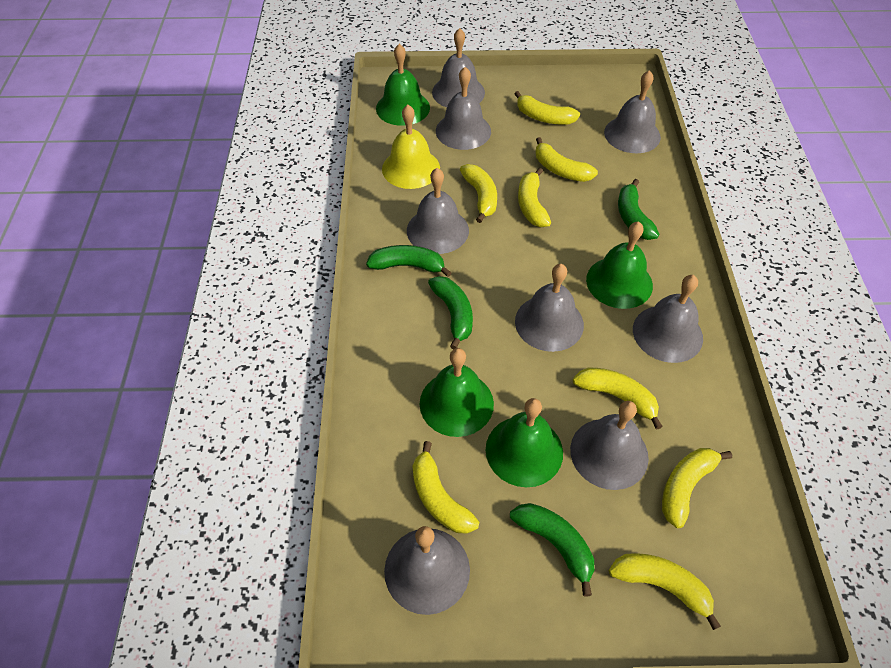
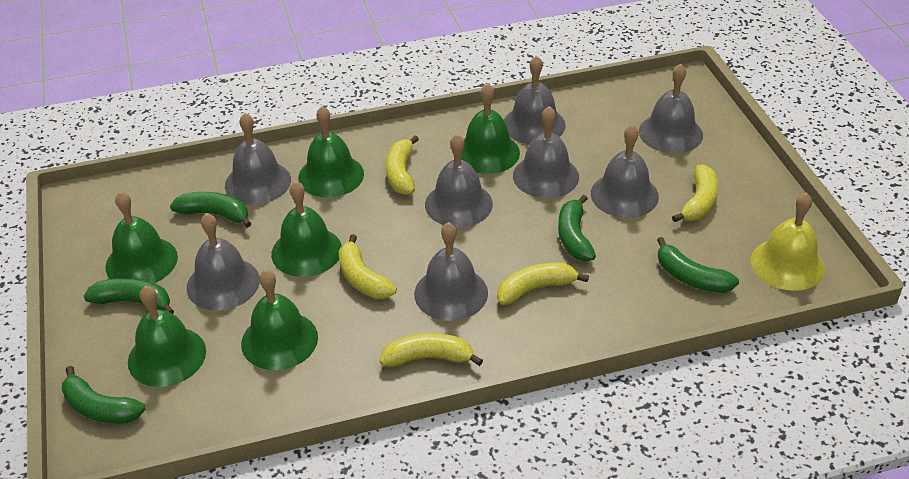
green banana: [366,245,452,277] [428,276,473,349] [510,503,594,596] [618,179,659,240] = 4 -> [62,366,146,424] [84,278,174,314] [170,192,252,228] [558,195,596,261] [657,237,739,293] = 5
green bell: [376,44,430,126] [420,348,494,437] [486,398,563,487] [586,221,653,309] = 4 -> [105,191,178,283] [128,286,206,387] [241,269,318,370] [271,181,342,277] [298,106,364,198] [461,83,520,174] = 6
yellow banana: [412,441,479,534] [460,164,497,223] [515,91,580,125] [518,168,551,227] [535,137,598,182] [573,367,663,430] [609,553,721,630] [662,448,732,528] = 8 -> [339,234,397,299] [380,333,483,367] [386,136,419,195] [497,262,589,305] [672,165,718,222] = 5

